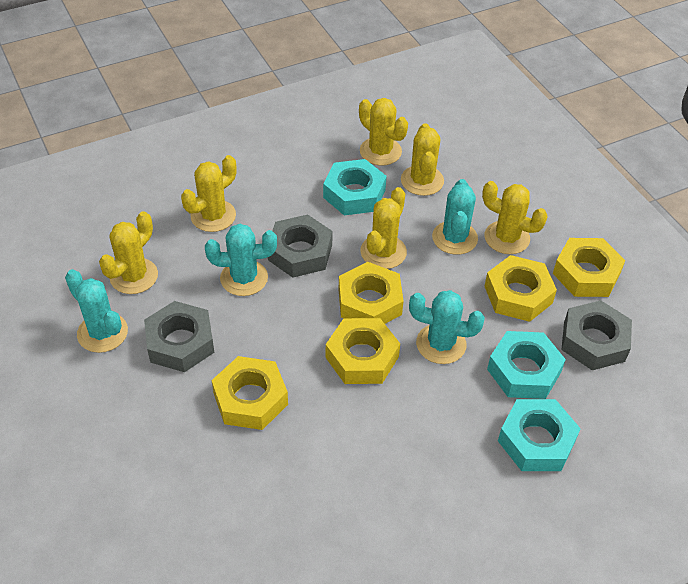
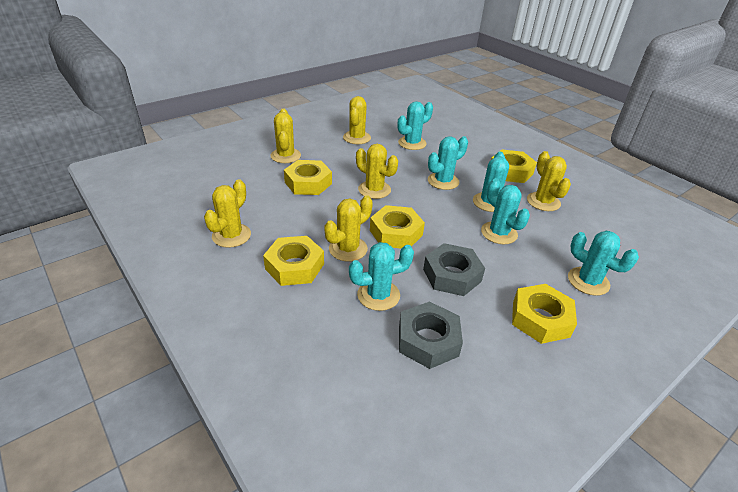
grey nut: [144,301,214,372] [268,214,333,278] [561,300,632,370] = 3 -> [399,301,463,369] [423,243,485,296] = 2
turquoise cactus: [65,269,128,353] [205,224,277,296] [409,290,485,364] [432,179,478,255] = 4 -> [349,242,414,311] [398,102,433,150] [428,136,468,190] [473,152,509,212] [481,179,530,244] [568,231,639,296] = 6
turquoise nut: [323,159,387,215] [487,331,566,399] [498,399,581,471] = 3 -> none = 0

